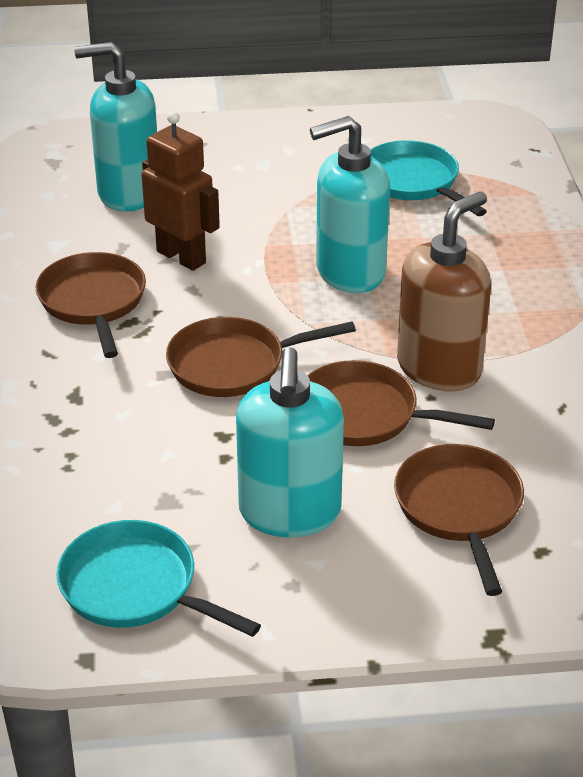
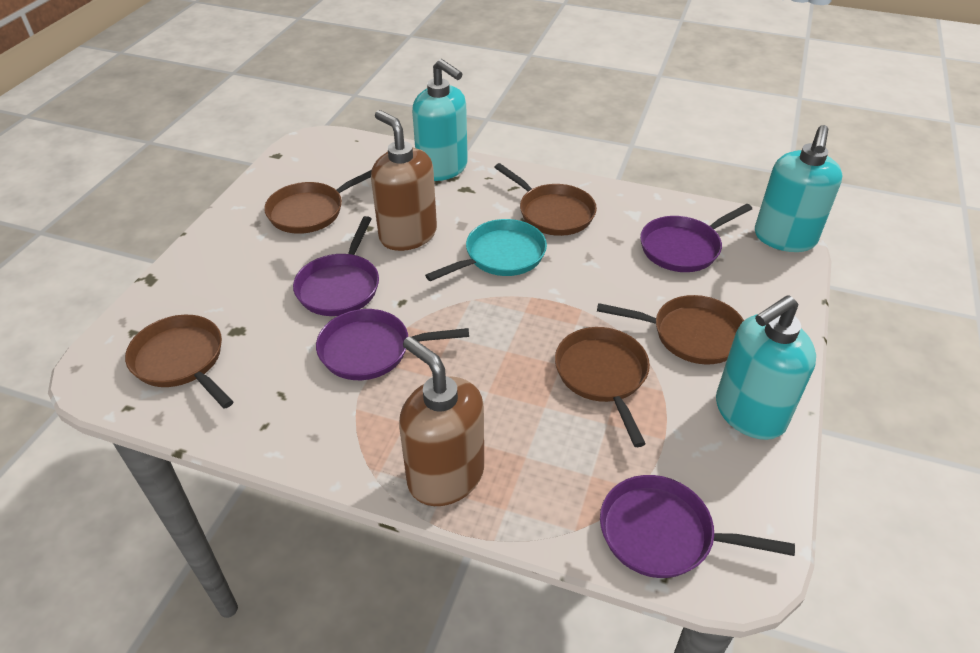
brown pan: [36,252,146,358] [166,317,356,397] [307,360,495,446] [394,444,524,596] = 4 -> [125,315,234,409] [264,170,372,234] [494,163,597,236] [555,327,650,447] [597,295,744,365] = 5
brown robot: [141,111,220,271] = 1 -> none = 0
brown soap dispenser: [397,191,491,392] = 1 -> [371,110,437,251] [399,337,484,506] = 2
purple pan: none = 0 -> [293,216,379,316] [316,309,469,380] [600,475,795,578] [640,204,752,272] = 4
turquoise pan: [56,520,261,637] [370,140,487,216] = 2 -> [425,219,547,281] = 1

